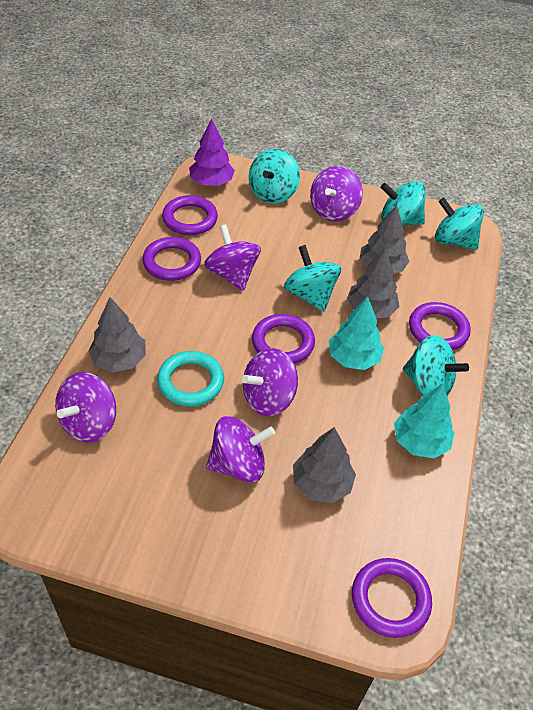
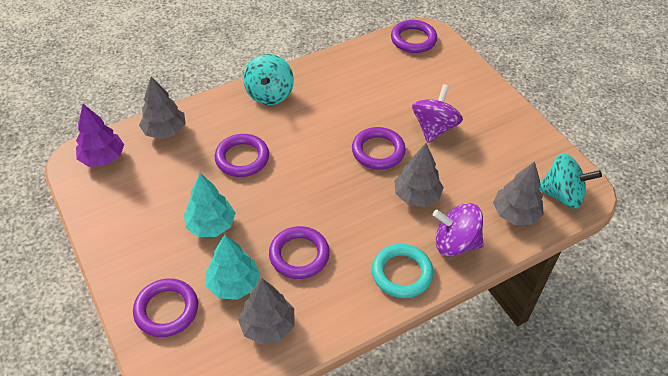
purple spinning top: [55,372,116,442] [204,224,261,291] [206,416,275,483] [242,348,298,416] [310,166,363,221] = 5 -> [412,84,463,143] [433,203,484,257] = 2
turquoise spinning top: [249,149,300,204] [284,245,341,312] [381,181,426,226] [403,335,469,395] [435,198,484,250] = 5 -> [243,54,294,105] [539,153,602,209] = 2

